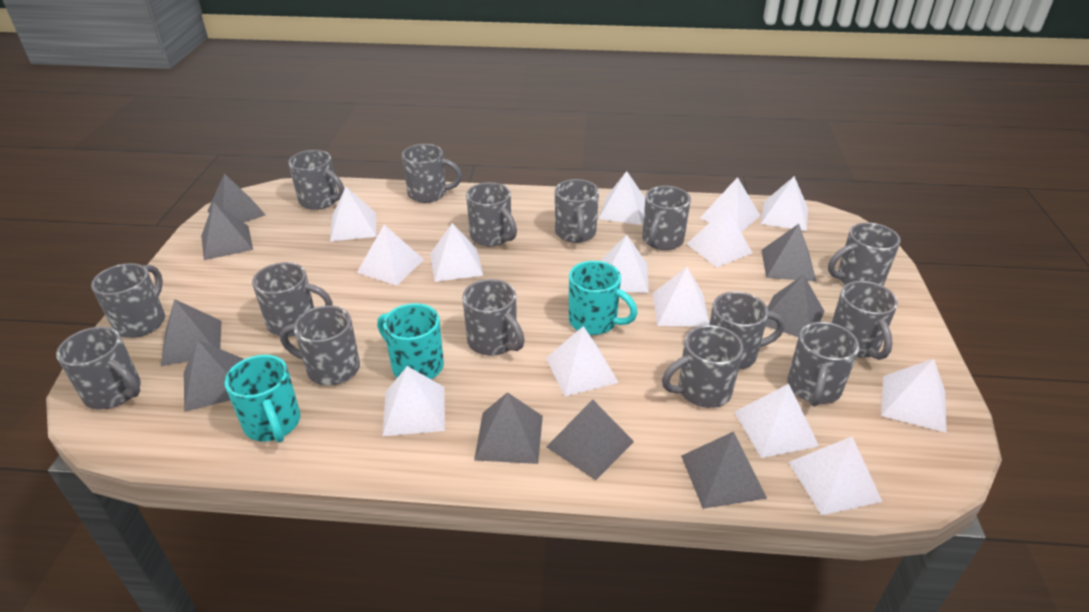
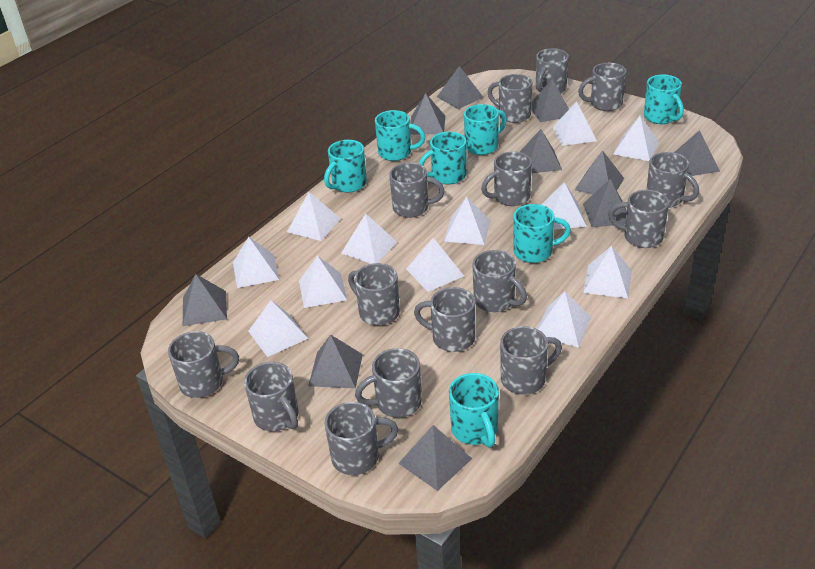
grey pyramid: [161,299,222,366] [184,340,243,412] [201,202,253,260] [208,173,266,223] [474,392,543,464] [546,400,634,480] [681,431,767,509] [762,224,816,282] [766,275,825,337] = 9 -> [183,274,227,326] [308,334,363,388] [398,425,472,491] [410,93,445,135] [437,66,484,109] [520,129,562,173] [531,79,569,122] [575,150,624,194] [583,179,627,227] [674,130,720,176] = 10
turquoise mug: [224,355,300,443] [377,303,444,379] [569,261,638,335] = 3 -> [324,140,367,192] [375,110,425,161] [419,132,467,184] [449,373,499,447] [464,104,507,155] [513,204,571,263] [644,75,684,124] = 7
white pyramid: [330,187,376,241] [357,225,424,286] [382,366,445,436] [430,223,483,282] [546,326,619,396] [598,171,645,225] [600,235,649,293] [653,267,710,327] [687,208,753,267] [700,177,760,232] [734,384,819,458] [761,176,808,231] [789,436,883,515] [881,359,947,433] = 14 -> [233,237,279,288] [248,300,309,357] [287,192,341,241] [299,256,347,308] [341,214,397,264] [406,238,464,292] [444,197,491,245] [537,291,591,347] [541,182,587,230] [553,101,597,146] [583,246,632,298] [613,116,659,161] = 12

